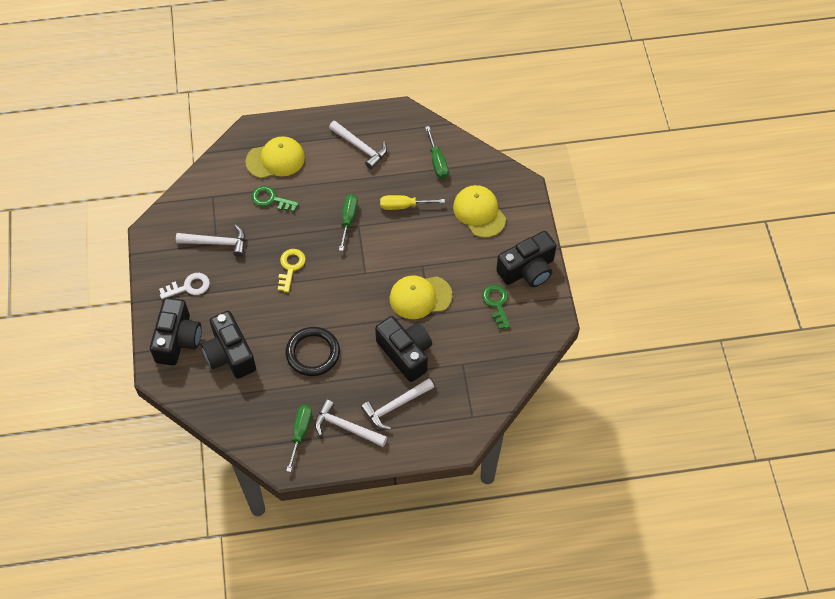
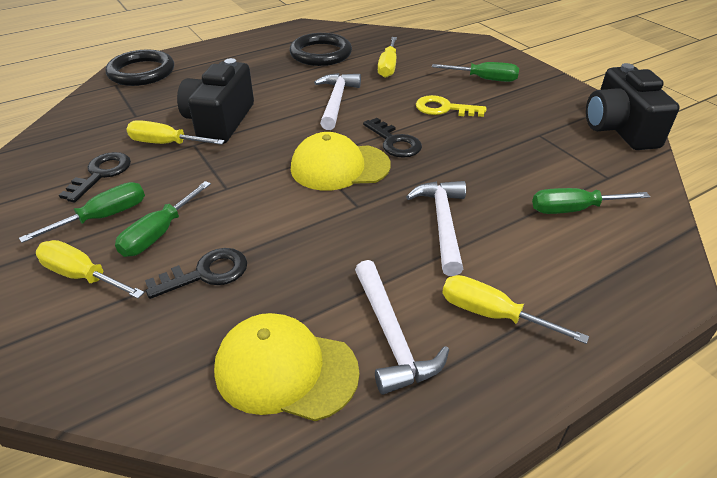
black camera: [150,298,202,366] [201,311,256,379] [375,316,432,382] [496,231,557,287] = 4 -> [177,58,254,144] [586,63,680,150] = 2
black key: none = 0 -> [59,152,131,202] [145,248,247,299] [363,118,422,158] = 3
black ring: [286,327,340,376] = 1 -> [106,49,174,86] [290,33,352,66] = 2
green key: [251,186,299,212] [482,284,510,329] = 2 -> none = 0
green screwdriver: [286,405,312,472] [339,194,358,251] [425,126,449,179] = 3 -> [19,182,145,243] [115,181,211,257] [432,62,519,82] [532,188,650,214] = 4
white hammer: [176,225,245,257] [315,399,387,447] [329,121,387,169] [361,378,434,430] = 4 -> [314,73,361,130] [355,260,449,395] [406,181,466,276] = 3
white key: [159,273,210,299] = 1 -> none = 0
yellow cap: [246,136,305,179] [390,275,453,319] [453,185,506,238] = 3 -> [214,313,360,421] [291,132,391,191] = 2
yellow screwdriver: [380,195,445,210] = 1 -> [36,240,145,299] [126,120,225,145] [378,37,397,78] [442,275,589,344] = 4

